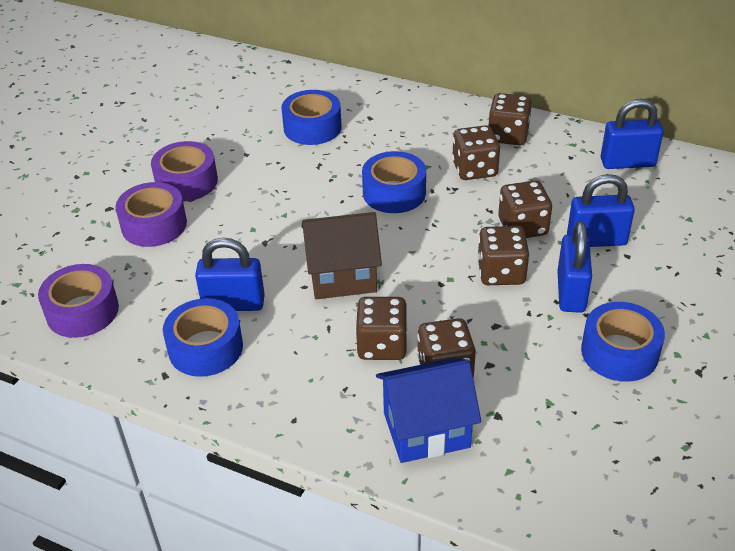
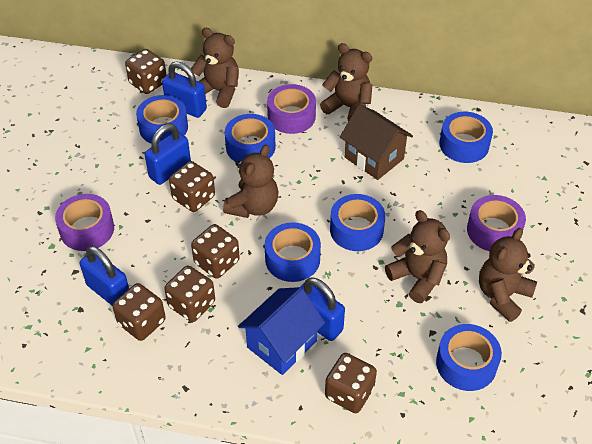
blue tape: [163,298,243,377] [281,90,342,145] [362,151,426,213] [581,302,665,382] = 4 -> [136,95,188,143] [225,114,275,162] [265,222,321,282] [330,194,385,251] [436,324,502,391] [439,112,493,163] = 6
brown teddy bear: none = 0 -> [191,28,239,108] [223,145,279,218] [320,43,372,122] [385,210,450,303] [479,228,537,322] = 5

